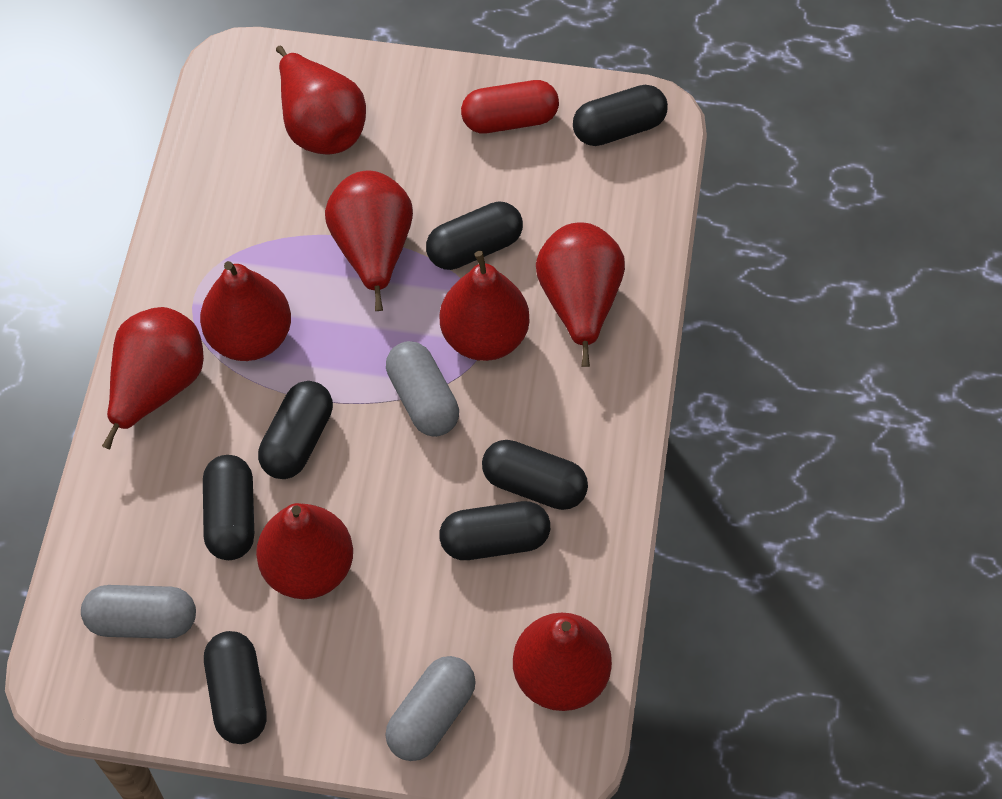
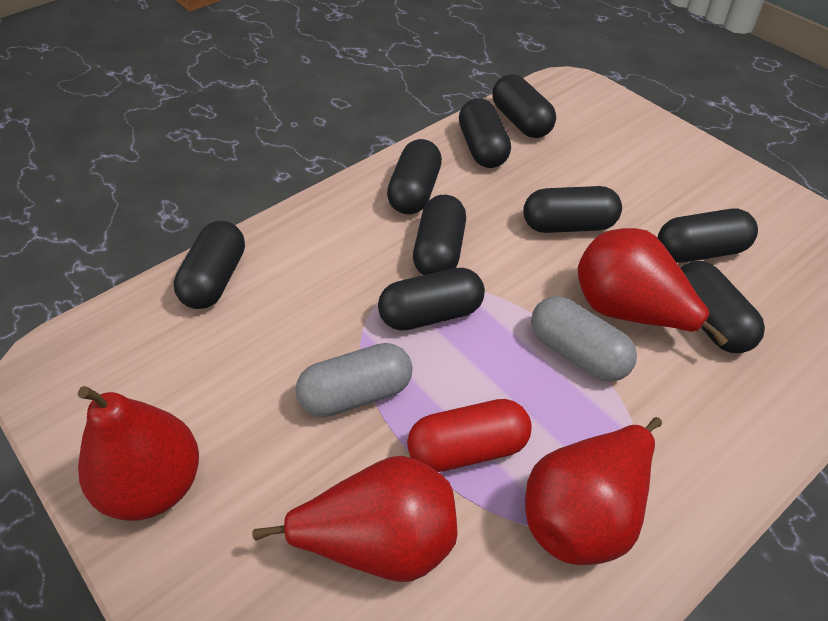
black capsule: [203,455,254,560] [204,631,267,744] [258,381,333,479] [426,201,523,270] [439,501,550,560] [482,440,588,510] [573,85,668,146] = 7 -> [173,221,245,309] [378,268,485,331] [387,139,442,215] [413,195,466,275] [459,98,511,168] [492,74,556,138] [523,186,622,233] [658,209,758,262] [681,261,765,353] = 9
grey capsule: [81,585,196,639] [385,656,476,761] [386,341,459,437] = 3 -> [295,343,413,417] [531,296,637,382] = 2
red pear: [102,307,204,449] [200,261,291,361] [256,503,353,599] [276,45,366,155] [325,171,413,311] [440,251,530,361] [513,613,612,711] [536,222,625,367] = 8 -> [78,386,199,521] [252,456,457,582] [525,417,662,565] [578,228,728,346] = 4

